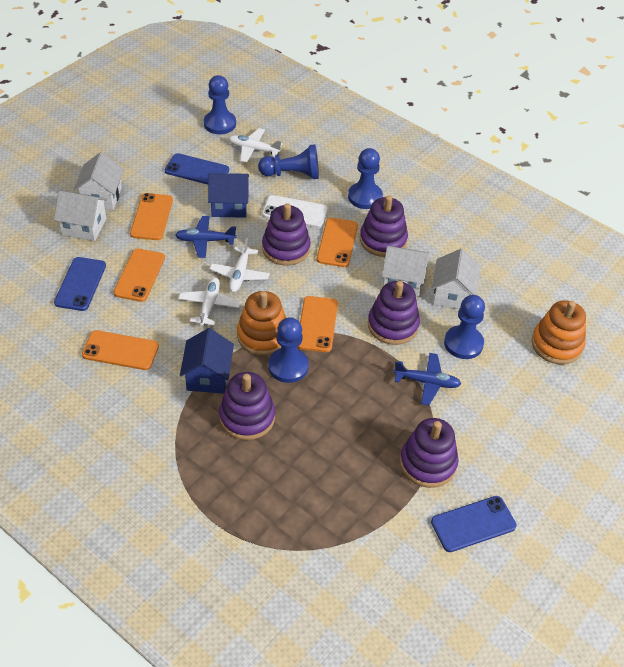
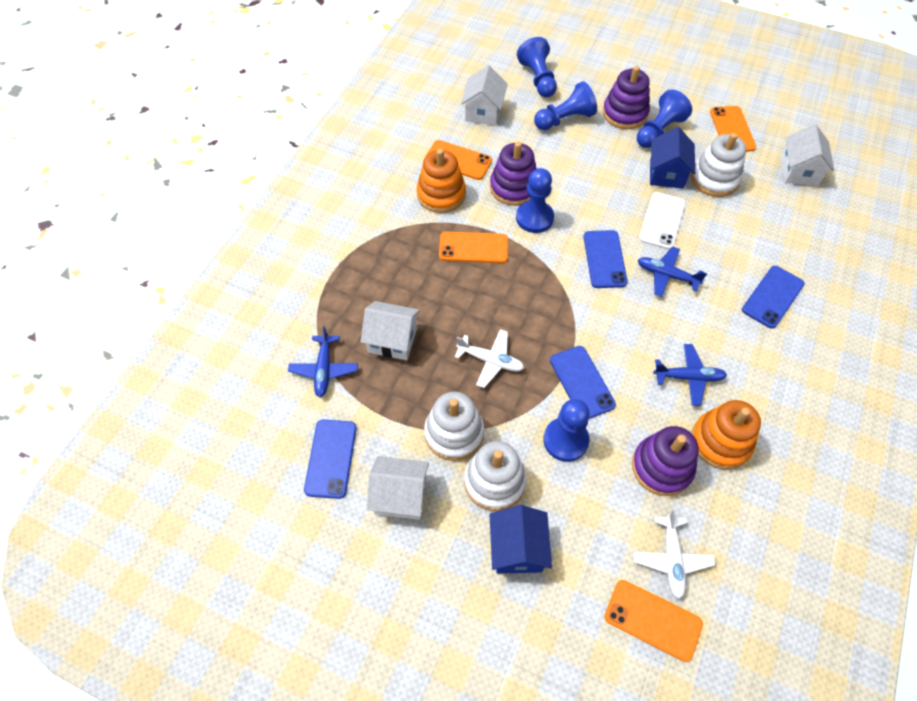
blue phone: [54,257,106,311] [165,153,229,185] [431,496,517,552] = 3 -> [304,419,357,499] [550,346,616,419] [584,230,628,288] [742,266,805,329] = 4
blue plane: [175,216,237,258] [394,353,461,405] = 2 -> [288,326,358,397] [638,247,707,297] [653,344,727,406] = 3
orange phone: [82,330,159,370] [113,248,165,302] [130,193,173,240] [297,296,338,352] [317,218,358,267] = 5 -> [425,140,492,180] [439,231,508,263] [604,580,703,662] [710,106,756,152] = 4
purple stacking toy: [219,372,275,440] [262,203,311,266] [360,195,408,257] [368,281,420,345] [400,418,458,488] = 5 -> [490,141,537,206] [603,66,650,129] [632,426,699,496] = 3
white plane: [178,277,241,326] [209,238,270,292] [228,128,282,163] = 3 -> [454,329,524,388] [634,510,715,599] = 2
white stacking toy: none = 0 -> [424,392,484,461] [464,441,527,511] [691,133,746,197] = 3

